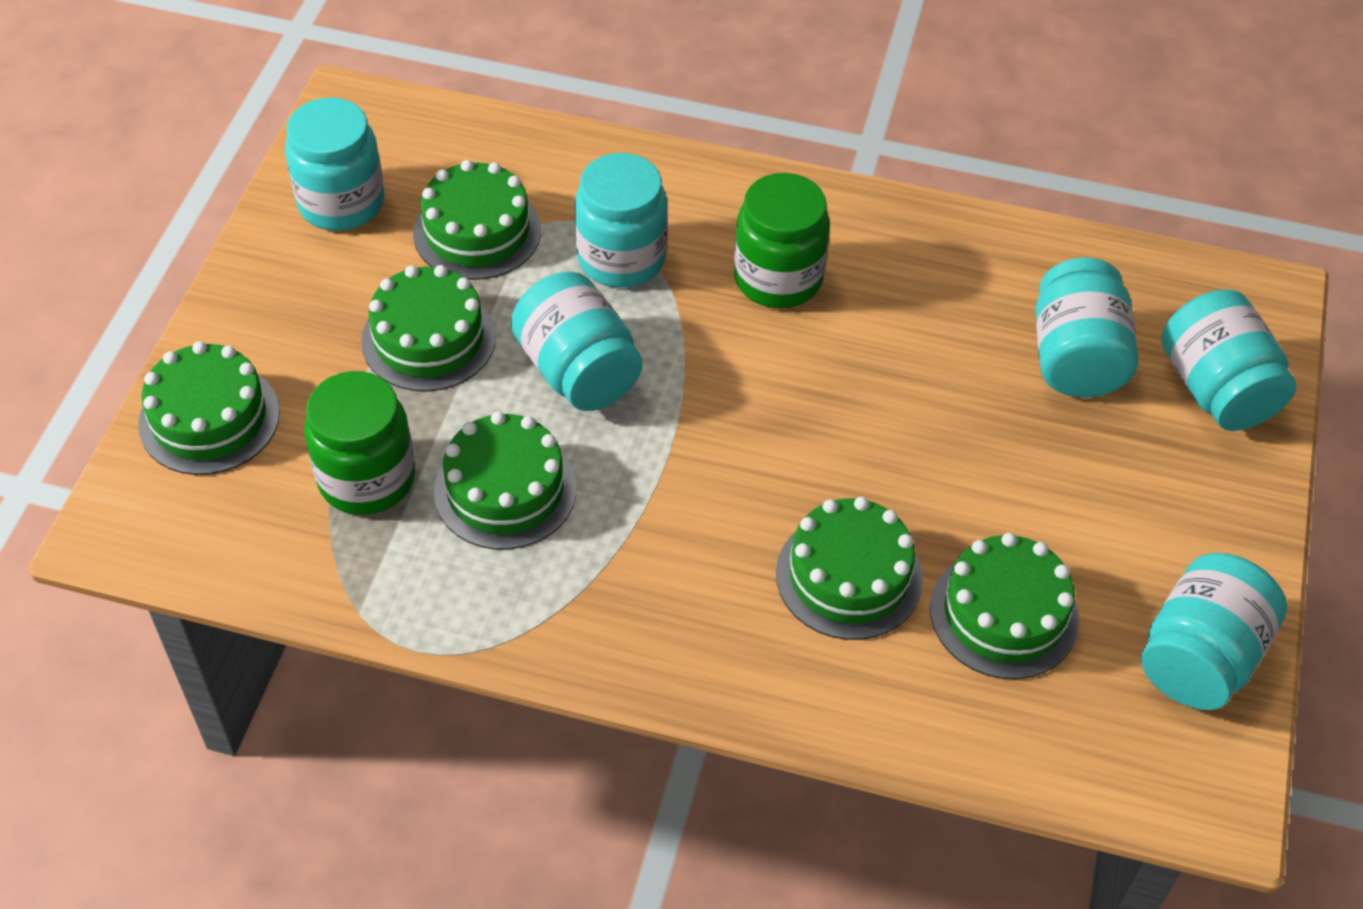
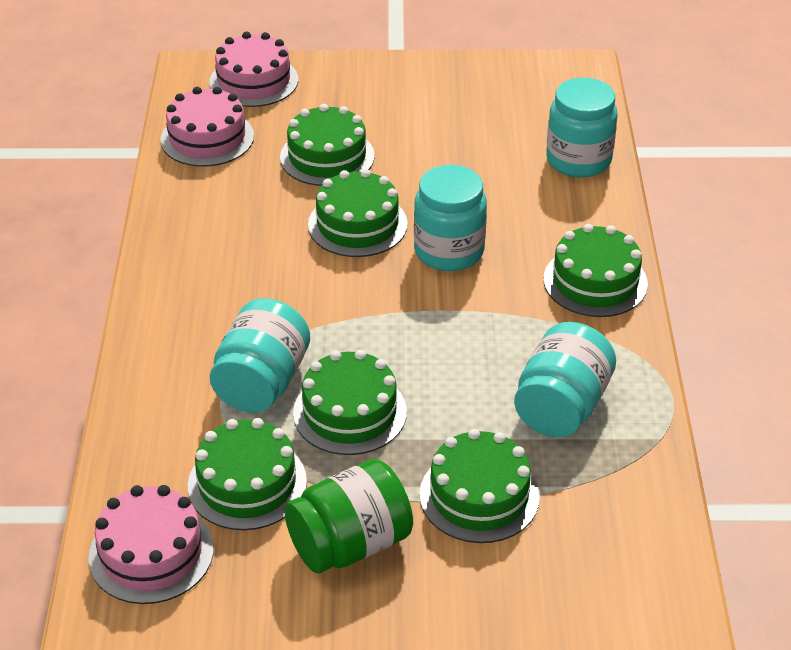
green jar: [304,371,415,515] [734,173,830,308] = 2 -> [284,459,413,573] = 1
pink cake: none = 0 -> [88,485,214,604] [160,87,254,167] [209,32,298,107] = 3
turquoise jar: [285,97,384,231] [511,271,642,411] [575,153,668,288] [1035,258,1138,398] [1141,553,1287,710] [1161,290,1296,431] = 6 -> [210,298,310,413] [414,165,487,271] [514,322,616,437] [546,77,618,178] = 4

